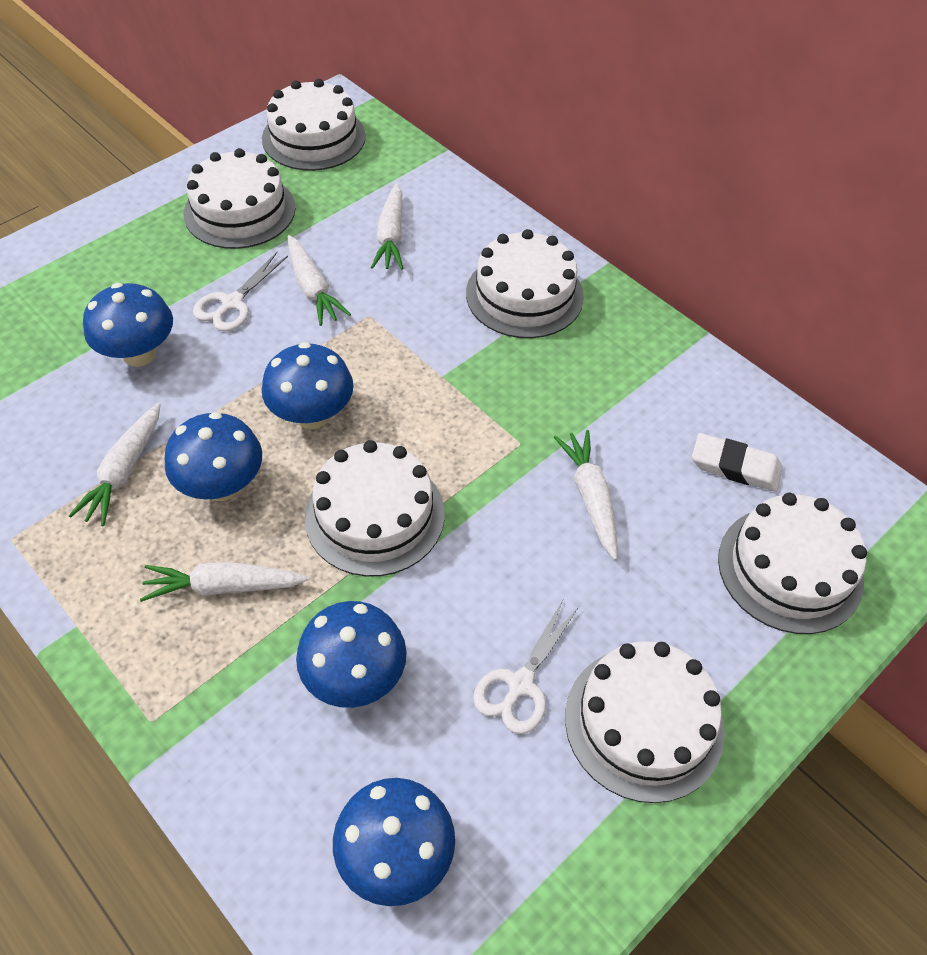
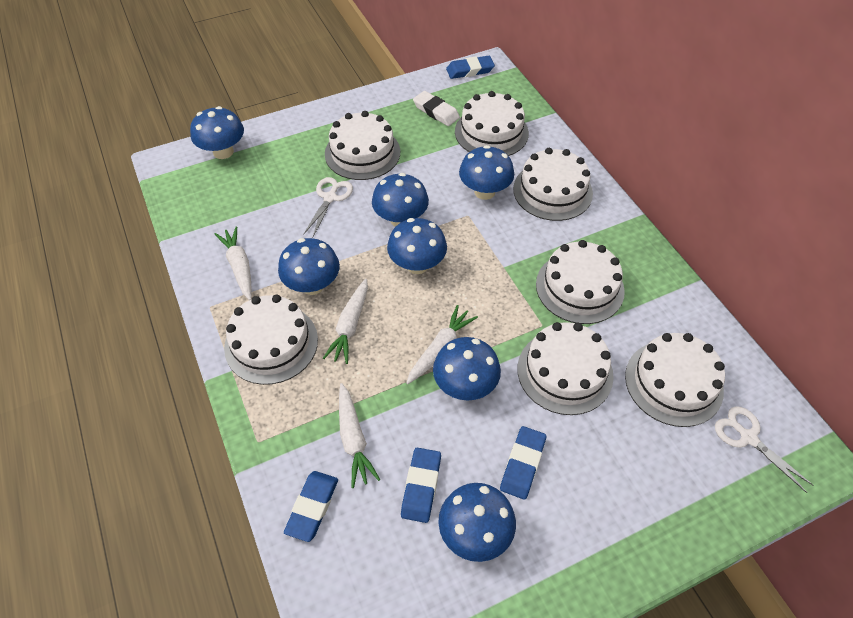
blue eraser: none = 0 -> [284,471,338,542] [401,448,441,523] [446,56,495,79] [500,426,546,500] = 4
blue mushroom: [83,283,173,367] [165,412,262,501] [262,342,353,429] [296,601,407,708] [333,778,455,906] = 5 -> [190,106,244,159] [278,238,340,295] [372,173,429,227] [387,218,447,274] [433,337,501,400] [438,483,516,562] [459,145,514,200] = 7
white cake: [184,148,296,249] [262,79,366,171] [305,440,445,577] [466,229,584,338] [565,641,725,803] [718,493,867,634] = 6 -> [224,294,318,385] [325,111,400,180] [455,91,529,156] [513,148,593,221] [517,322,614,415] [536,240,625,324] [625,333,725,427] = 7
white carrot: [68,403,161,526] [140,562,310,602] [288,235,351,326] [371,183,403,270] [554,430,617,560] = 5 -> [215,226,252,300] [323,279,368,364] [339,383,380,488] [406,305,478,384] = 4

